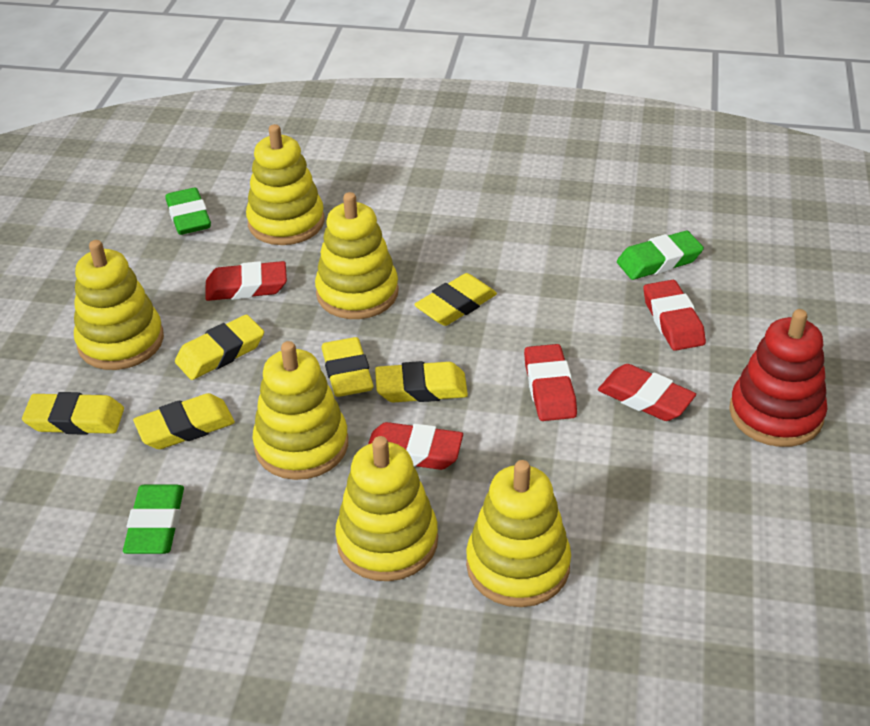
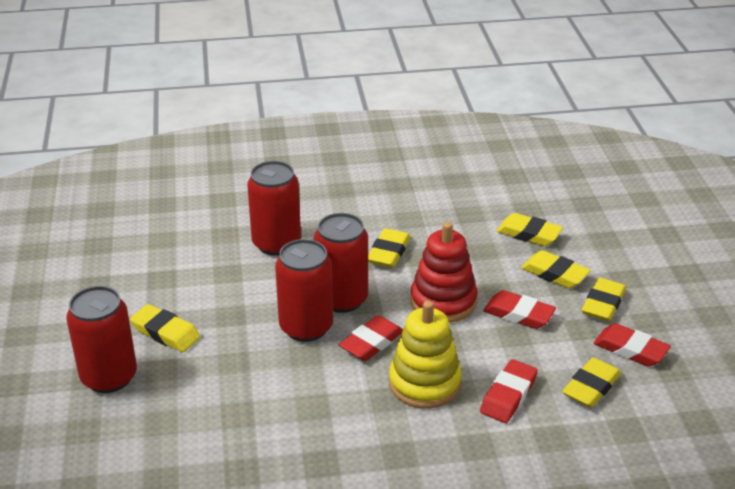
green eraser: [123,485,184,554] [166,188,211,235] [617,231,704,280] = 3 -> none = 0
red can: none = 0 -> [67,286,137,393] [247,161,301,256] [275,239,333,342] [314,213,368,313] = 4
red eraser: [205,261,287,301] [368,422,463,470] [524,344,577,421] [598,364,696,421] [643,280,706,351] = 5 -> [339,315,403,361] [480,359,538,423] [483,290,556,329] [594,323,671,367] = 4
yellow stacking toy: [74,240,164,370] [246,124,325,245] [252,341,348,480] [315,192,399,319] [335,436,438,581] [466,460,571,607] = 6 -> [389,301,462,409] = 1

